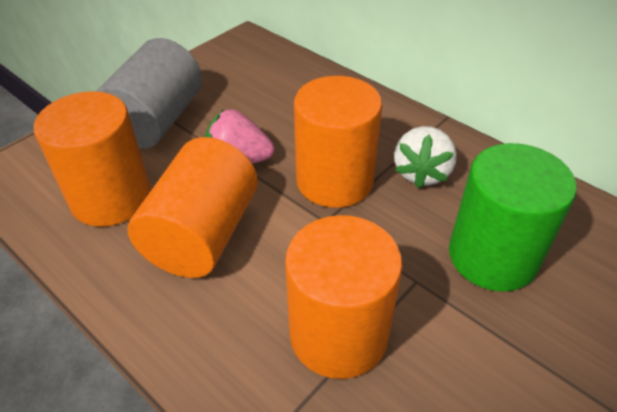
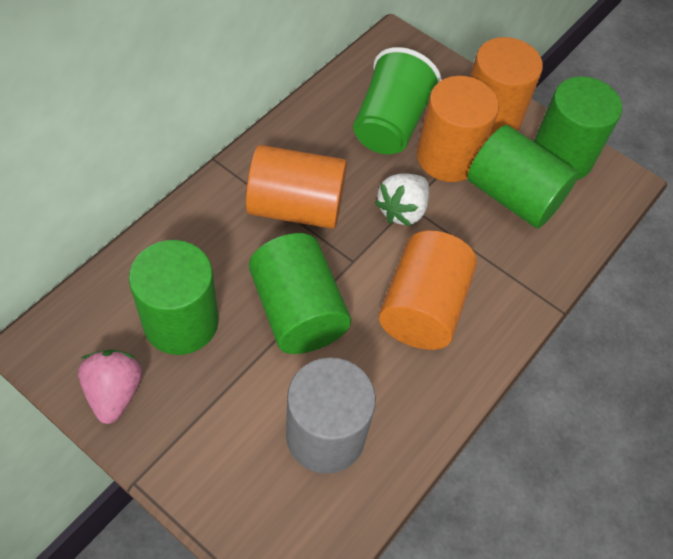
green cup: none = 0 -> [353,47,442,154] = 1
green cylinder: [449,143,577,292] = 1 -> [129,240,219,355] [249,233,351,354] [467,125,579,228] [534,76,622,180] = 4

